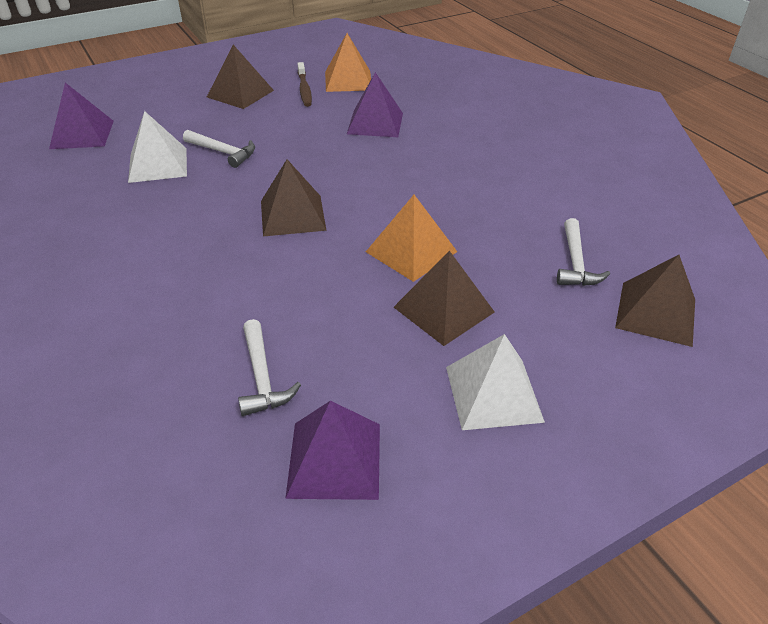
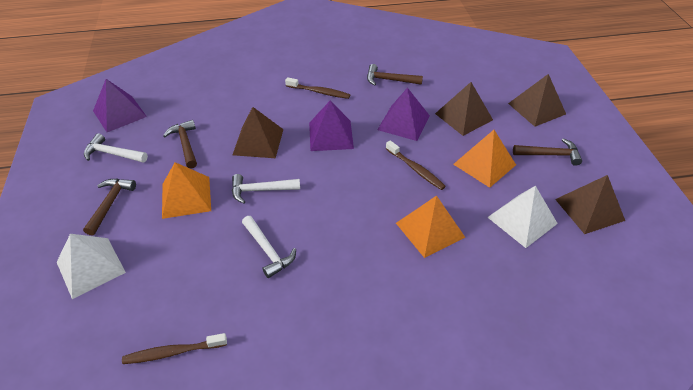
brown hammer: none = 0 -> [83,179,136,236] [163,120,197,168] [367,64,423,86] [513,138,582,166] = 4
brown toothbrush: [297,62,312,107] = 1 -> [122,333,227,364] [285,77,350,99] [386,140,446,190] = 3
orange pyramid: [325,33,371,92] [366,195,457,282] = 2 -> [162,162,211,219] [396,196,465,258] [453,130,516,188] = 3

